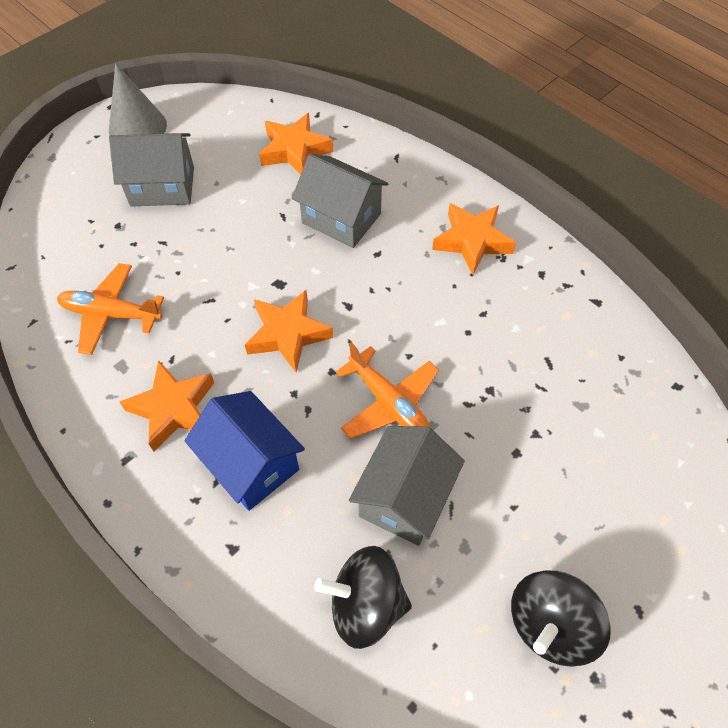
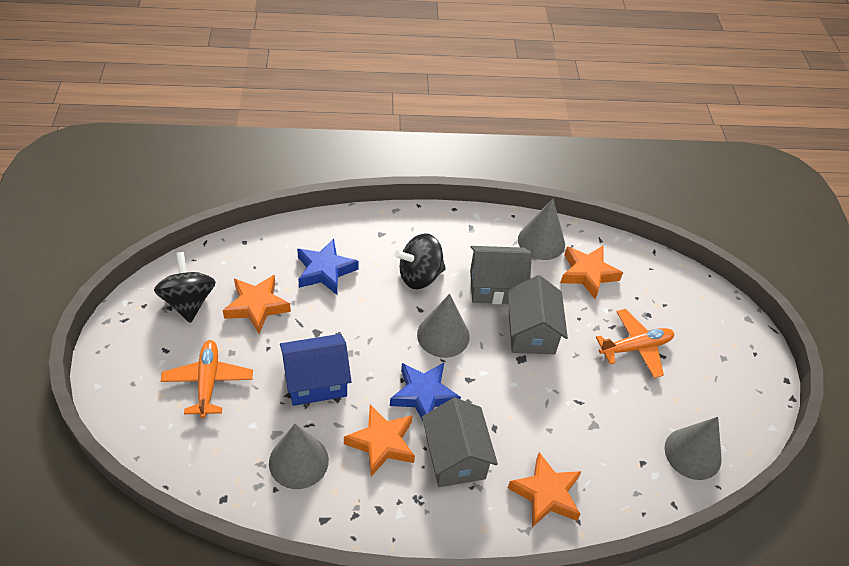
blue star: none = 0 -> [297,238,358,295] [390,363,461,421] = 2
grey cone: [109,63,167,135] = 1 -> [269,424,329,489] [417,294,470,358] [518,199,565,260] [665,417,722,480] = 4

